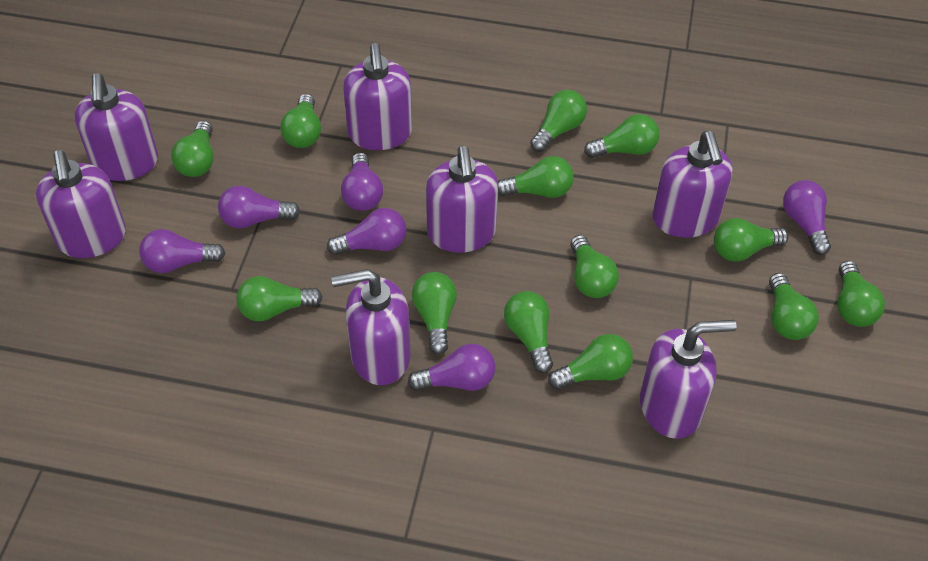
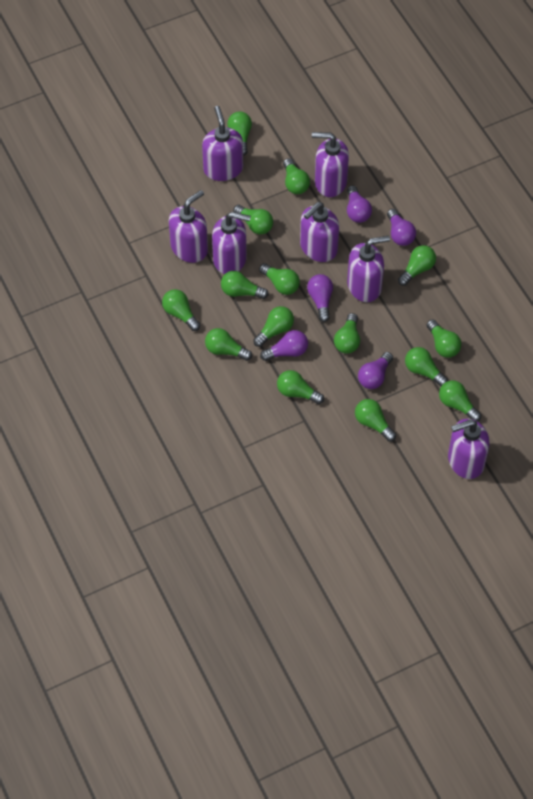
green light bulb: [171,121,214,177] [236,276,323,321] [280,94,321,148] [412,272,457,355] [498,156,574,198] [504,291,553,373] [530,90,587,152] [548,334,633,389] [570,235,619,298] [584,114,660,158] [714,218,789,261] [769,273,819,340] [837,261,885,327] = 13 -> [162,289,200,331] [205,328,252,361] [221,271,269,299] [227,112,252,156] [233,205,273,235] [253,306,294,347] [259,263,300,295] [277,370,324,404] [283,158,310,194] [334,313,360,354] [355,399,396,442] [398,245,436,286] [405,347,448,387] [426,319,461,358] [439,380,481,421] = 15
purple light bulb: [139,229,225,273] [218,186,300,229] [327,208,406,255] [341,153,383,211] [408,344,496,391] [783,180,831,255] = 6 -> [260,330,308,361] [307,274,333,322] [347,185,372,223] [358,352,393,389] [387,209,416,246] = 5

